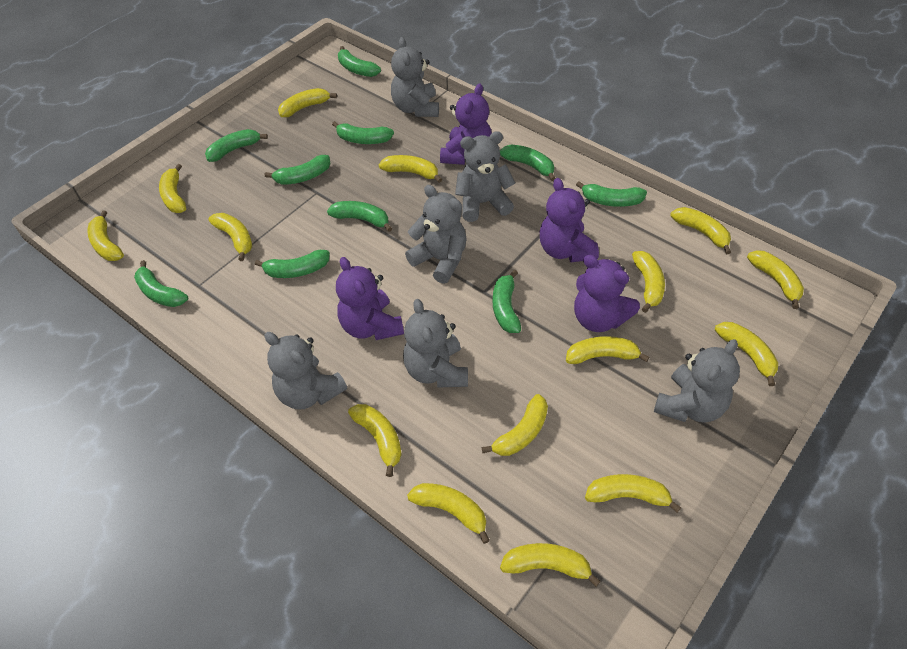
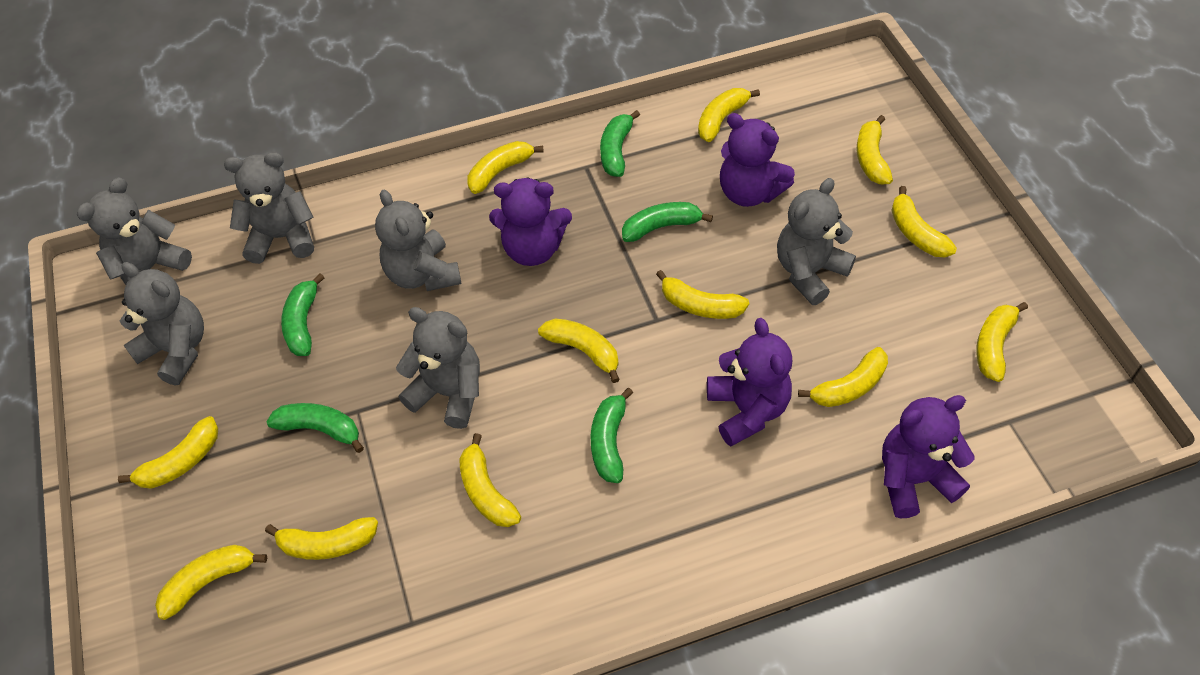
green banana: [134,260,188,307] [205,129,268,162] [255,250,330,278] [265,155,331,185] [327,201,392,232] [332,121,394,144] [338,46,381,77] [493,269,521,333] [500,145,556,181] [576,181,647,207] = 10 -> [266,403,364,453] [281,273,325,356] [591,387,633,483] [600,110,640,177] [622,202,713,242] = 5
yellow banana: [88,210,124,261] [159,164,186,213] [208,213,252,261] [278,88,337,117] [348,404,402,477] [379,155,442,183] [407,483,490,544] [482,394,548,456] [500,543,601,587] [566,336,649,364] [585,474,681,513] [632,251,665,313] [670,207,731,254] [715,322,778,386] [747,250,804,309] = 15 -> [118,416,218,489] [155,545,267,620] [265,517,378,560] [460,433,521,527] [467,141,544,194] [538,318,620,383] [656,270,749,319] [698,88,760,142] [798,347,888,407] [857,115,893,184] [891,186,957,257] [976,302,1028,382] = 12

